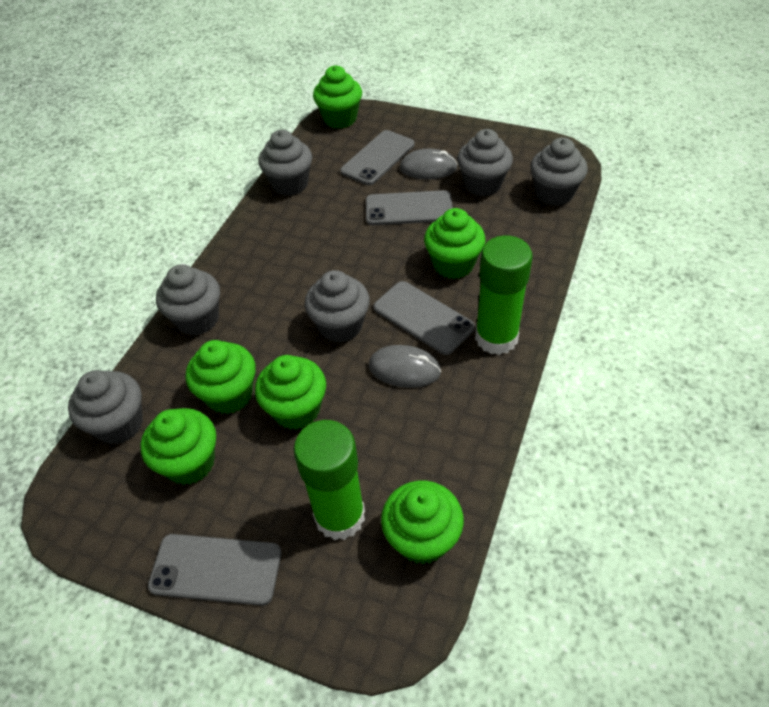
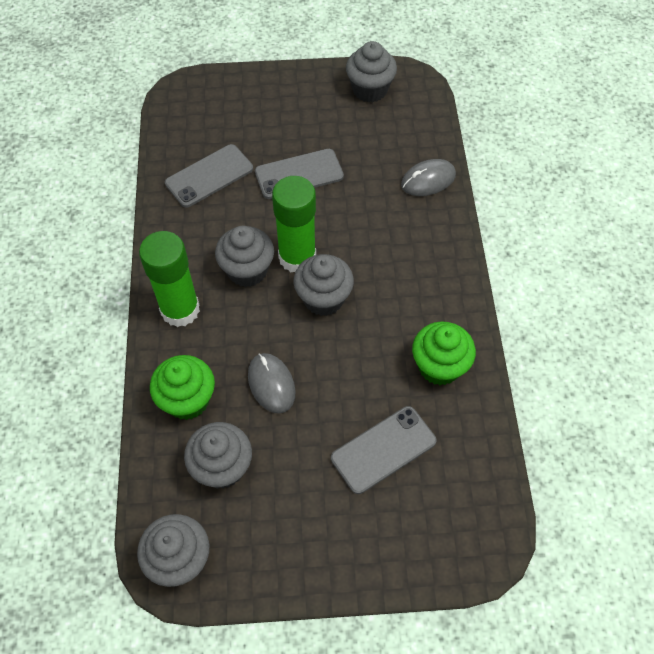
green cupcake: [140,408,216,485] [186,340,256,414] [255,355,326,430] [313,65,362,129] [381,480,464,564] [424,208,486,279] = 6 -> [150,355,215,420] [412,322,476,385] = 2
grey cupcake: [68,370,143,444] [156,264,220,335] [258,130,312,196] [305,270,370,343] [457,129,513,196] [530,137,588,206] = 6 -> [137,514,209,587] [184,422,252,489] [215,226,274,287] [293,254,354,316] [346,41,397,103] = 5
grey phone: [148,534,282,606] [340,130,414,185] [366,190,453,225] [374,281,475,355] = 4 -> [165,144,253,208] [255,149,344,199] [331,406,437,494] = 3

